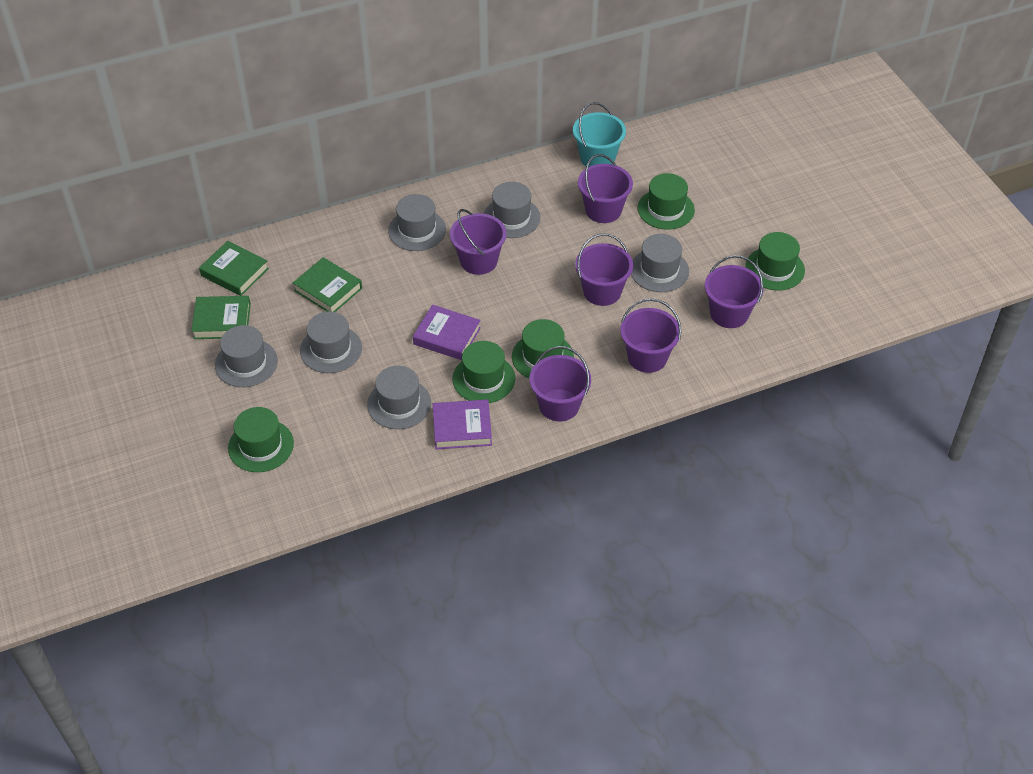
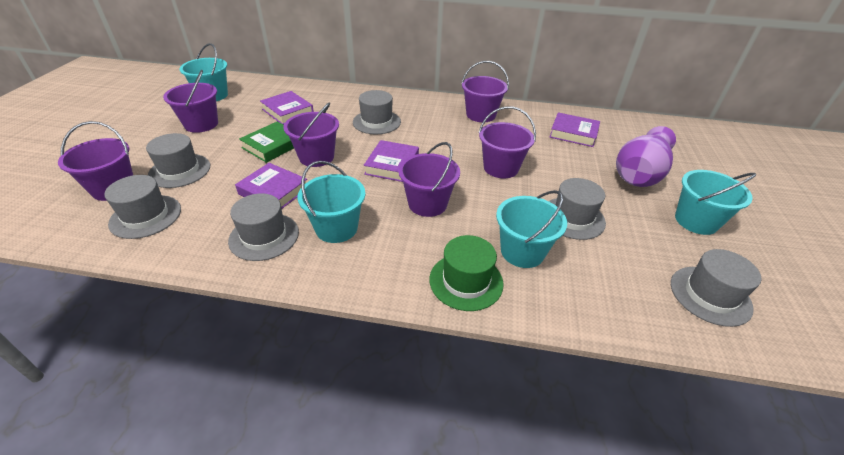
green book: [191,296,251,339] [199,241,269,296] [293,257,362,312] = 3 -> [239,122,294,163] = 1
green hat: [228,407,294,472] [452,341,515,403] [512,319,574,378] [638,173,695,230] [745,232,805,291] = 5 -> [429,235,504,311] = 1
purple book: [413,305,481,360] [433,400,492,449] = 2 -> [235,163,307,209] [260,91,314,125] [364,140,419,182] [550,112,600,147] = 4
purple vase: none = 0 -> [616,126,676,187] = 1
turquoise bucket: [573,102,626,167] = 1 -> [179,43,228,101] [297,161,366,243] [496,190,567,268] [675,170,756,235] = 4

